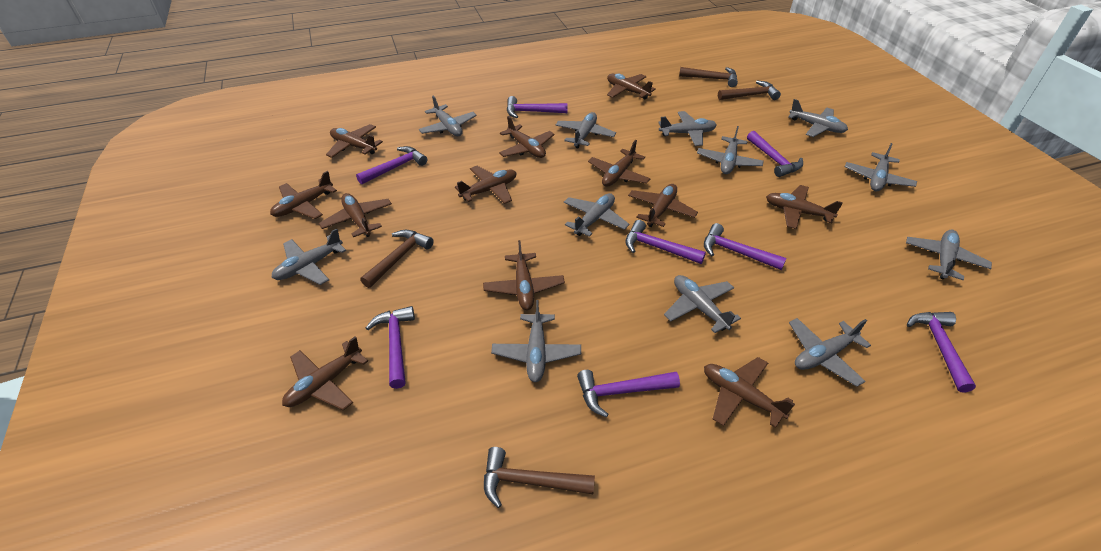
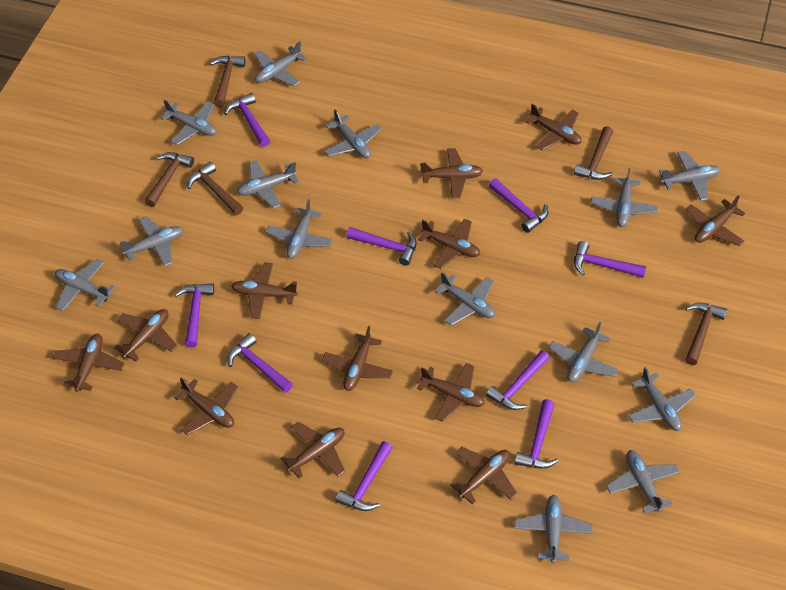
brown hammer: [360,230,434,288] [484,447,595,508] [679,67,738,87] [718,81,781,100] = 4 -> [145,152,194,207] [188,162,243,215] [210,56,246,107] [574,126,613,180] [685,303,727,365] = 5
grey plane: [271,228,346,285] [419,96,477,136] [491,300,581,382] [555,112,616,148] [564,193,629,237] [658,111,717,146] [664,275,741,333] [697,126,764,174] [788,99,848,137] [789,318,871,387] [845,143,917,192] [906,230,992,280] = 12 -> [55,259,115,311] [120,216,183,266] [160,99,216,145] [237,160,299,209] [254,41,307,86] [266,199,333,259] [324,109,382,158] [435,272,495,326] [514,495,592,563] [549,322,618,383] [591,168,658,227] [606,450,680,514] [628,367,696,431] [659,151,721,201] = 14
purple hammer: [356,146,427,185] [366,306,415,389] [507,96,568,118] [577,370,680,418] [625,220,706,264] [704,223,786,270] [747,131,803,177] [907,312,976,393] = 8 -> [175,283,214,348] [224,93,270,147] [227,333,293,393] [336,441,393,511] [346,227,417,266] [486,350,550,410] [489,178,548,233] [514,399,558,469] [574,241,646,278] = 9

